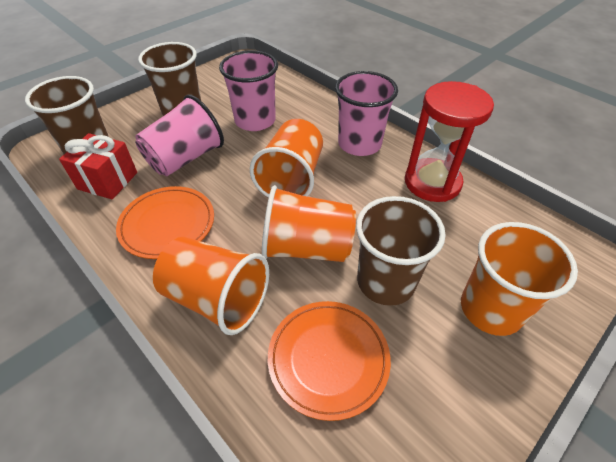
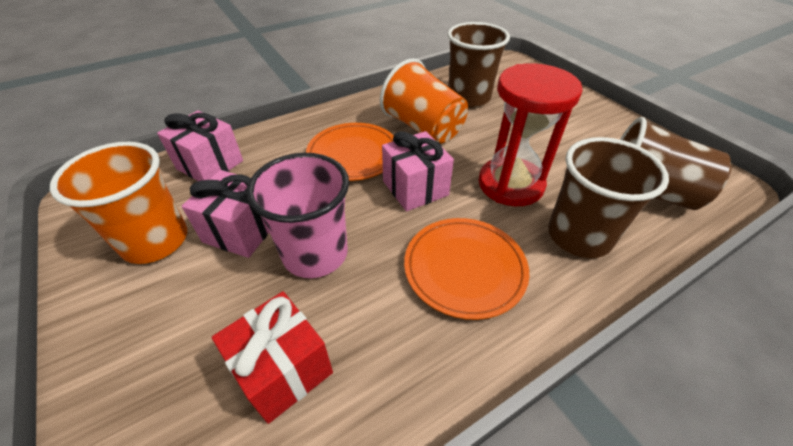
orange cup: [153,237,269,335] [250,119,323,198] [262,185,356,262] [461,222,578,336] = 4 -> [50,142,187,264] [380,58,468,144] = 2
pink cup: [135,95,224,176] [219,50,278,131] [335,71,398,156] = 3 -> [246,153,349,278] = 1
pink gift: none = 0 -> [157,111,243,181] [182,170,269,258] [382,131,454,211] = 3

